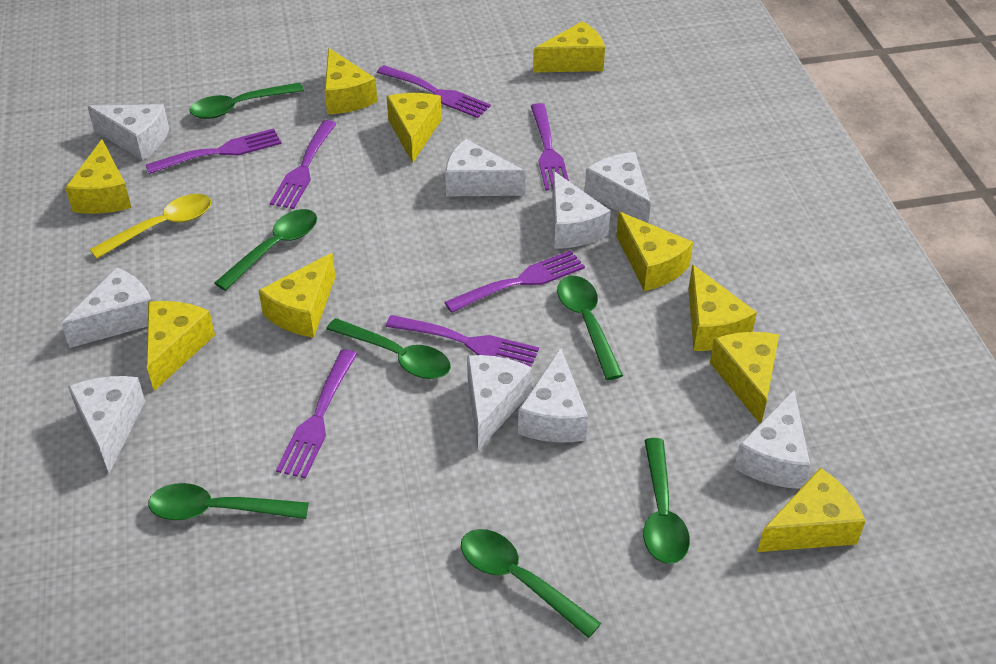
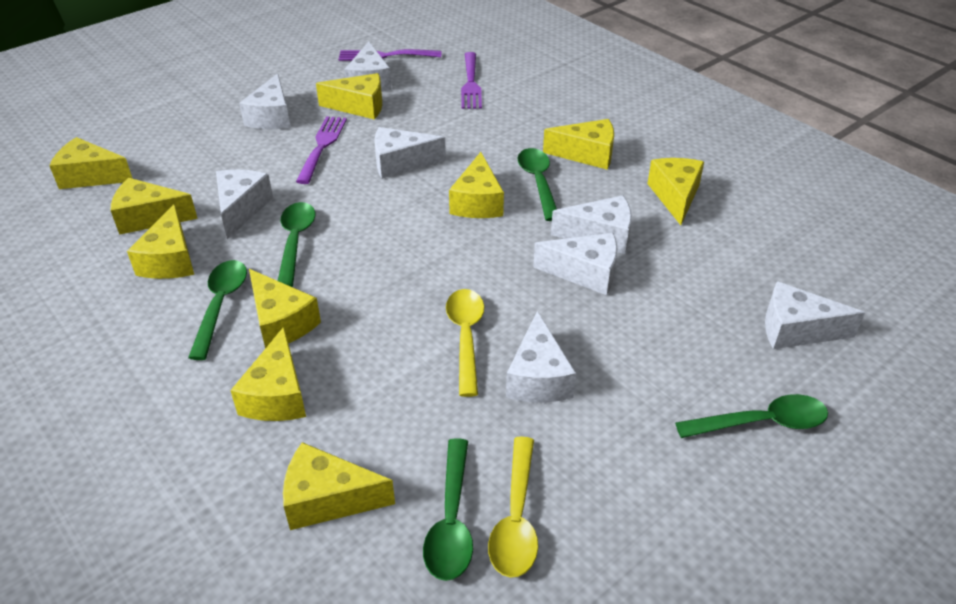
green spoon: [148,483,309,520] [190,83,304,119] [215,209,317,291] [326,318,451,379] [461,529,601,638] [557,276,623,380] [643,438,690,564] = 7 -> [188,260,247,360] [278,202,315,287] [423,438,473,581] [518,148,557,221] [675,394,828,438] = 5
purple fork: [145,128,282,174] [270,120,336,209] [276,349,357,479] [377,65,491,118] [385,315,539,367] [444,251,585,313] [531,103,569,191] = 7 -> [296,116,347,184] [338,49,442,61] [461,52,482,109] = 3
white cheese: [61,267,152,348] [68,376,145,473] [87,104,169,161] [445,139,526,196] [467,355,533,451] [518,348,588,442] [552,171,611,249] [584,152,651,223] [734,390,810,489] = 9 -> [216,170,273,239] [239,73,291,129] [344,41,392,92] [375,127,446,179] [506,311,576,402] [533,233,617,295] [551,195,632,254] [765,281,865,349] = 8
yellow spoon: [90,194,211,259] = 1 -> [446,289,484,397] [488,437,538,578] = 2

